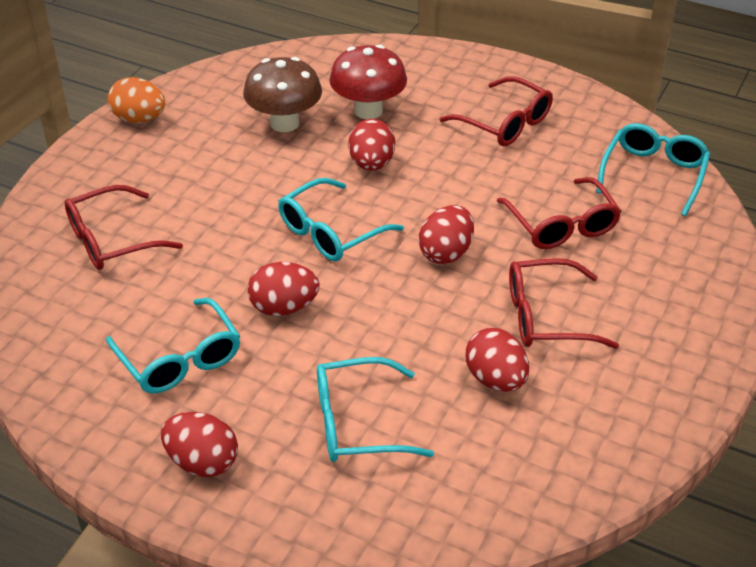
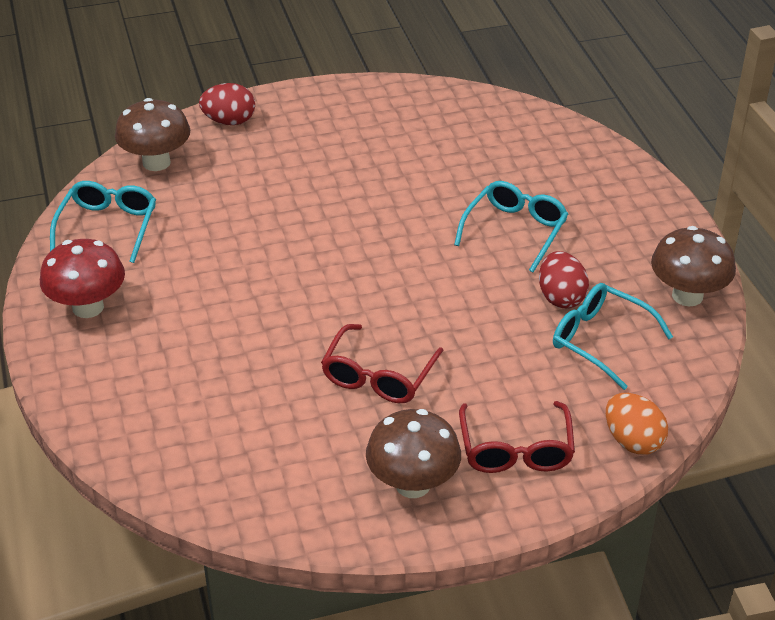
brown mushroom: [243,57,322,132] = 1 -> [115,98,190,171] [366,409,461,498] [651,226,736,306] = 3
red egg: [161,412,238,477] [248,262,320,316] [348,119,395,171] [419,205,474,264] [465,328,529,392] = 5 -> [199,83,255,125] [539,251,589,308] = 2
red glasses: [65,185,183,270] [439,76,553,146] [497,177,622,249] [509,258,619,349] = 4 -> [321,324,443,403] [459,401,575,473] = 2
turquoise glasses: [106,298,240,394] [278,178,404,261] [317,357,434,462] [596,123,710,216] = 4 -> [50,181,156,263] [454,181,568,272] [553,283,673,390] = 3

